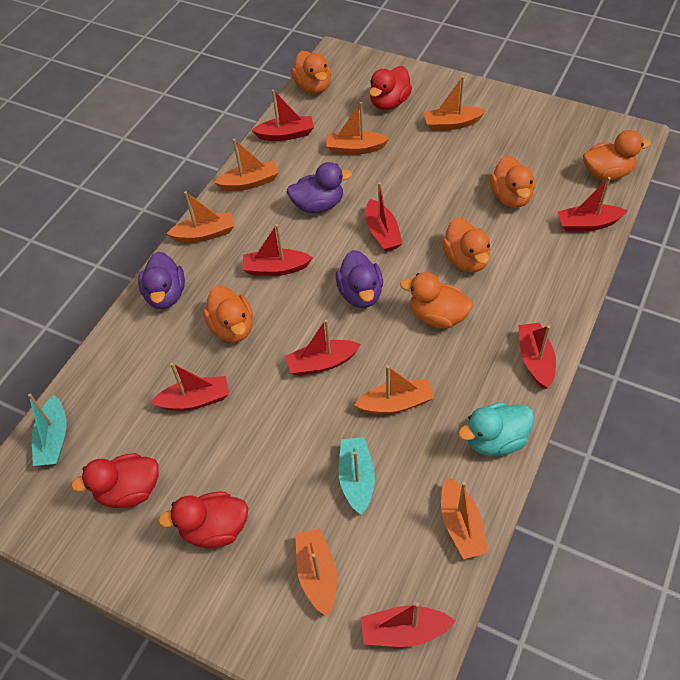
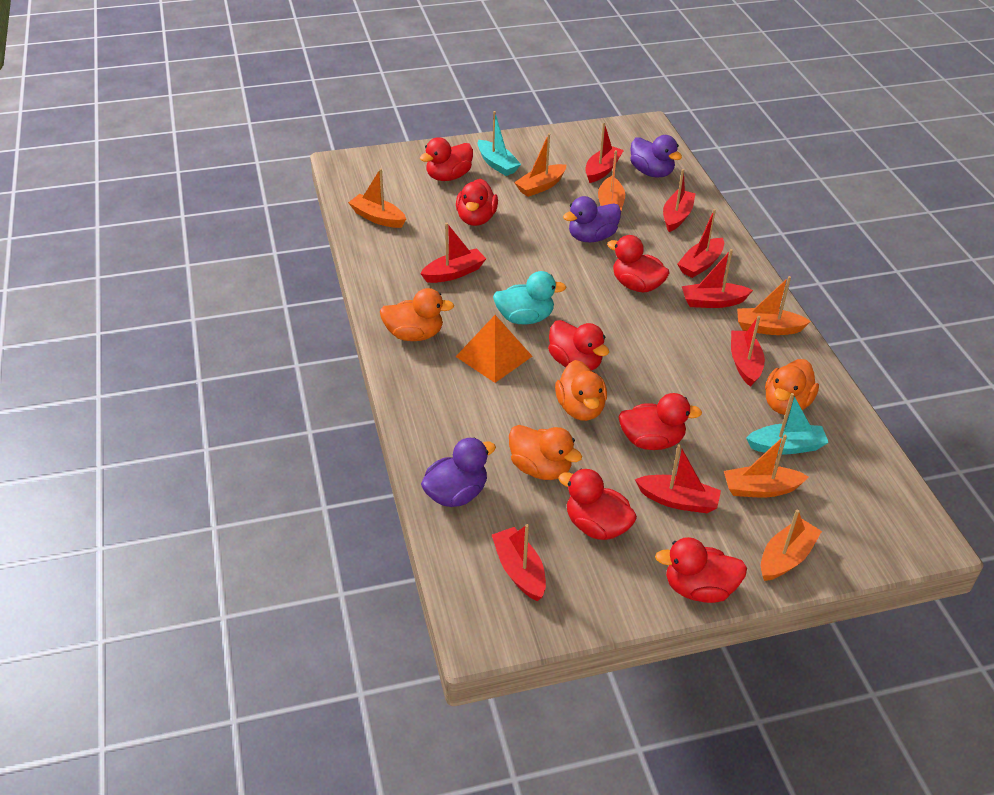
orange boat: [166,191,234,243] [214,139,279,191] [295,528,337,617] [326,102,390,154] [355,365,434,414] [424,76,486,131] [441,477,488,559] = 7 -> [348,169,406,228] [514,133,566,197] [598,150,625,210] [724,435,809,497] [737,276,811,335] [761,509,822,581] = 6
orange duck: [203,286,253,342] [291,51,331,94] [400,272,473,328] [442,217,491,272] [490,155,535,208] [583,130,651,181] = 6 -> [380,288,454,341] [509,425,582,480] [555,360,607,421] [765,359,819,415] = 4
orange pyramid: none = 0 -> [456,315,532,383] = 1
red duck: [71,453,159,508] [158,492,248,548] [369,66,412,110] = 3 -> [420,137,473,181] [456,179,498,226] [548,320,609,371] [558,469,637,540] [607,235,670,293] [618,393,702,450] [655,537,747,603] = 7

